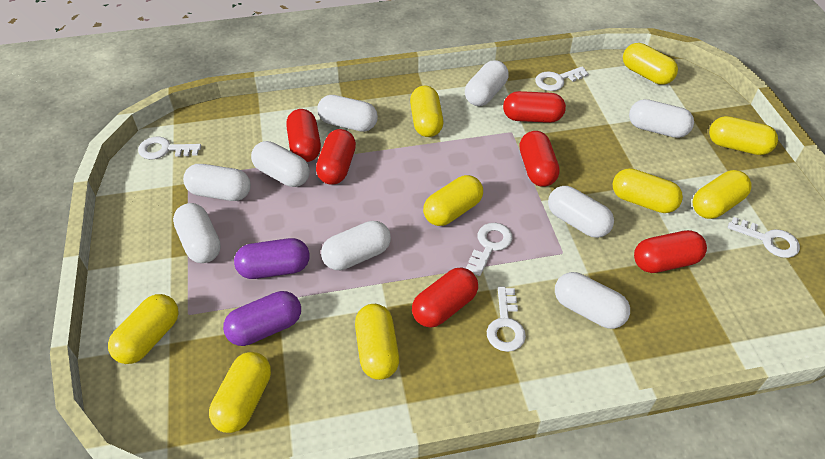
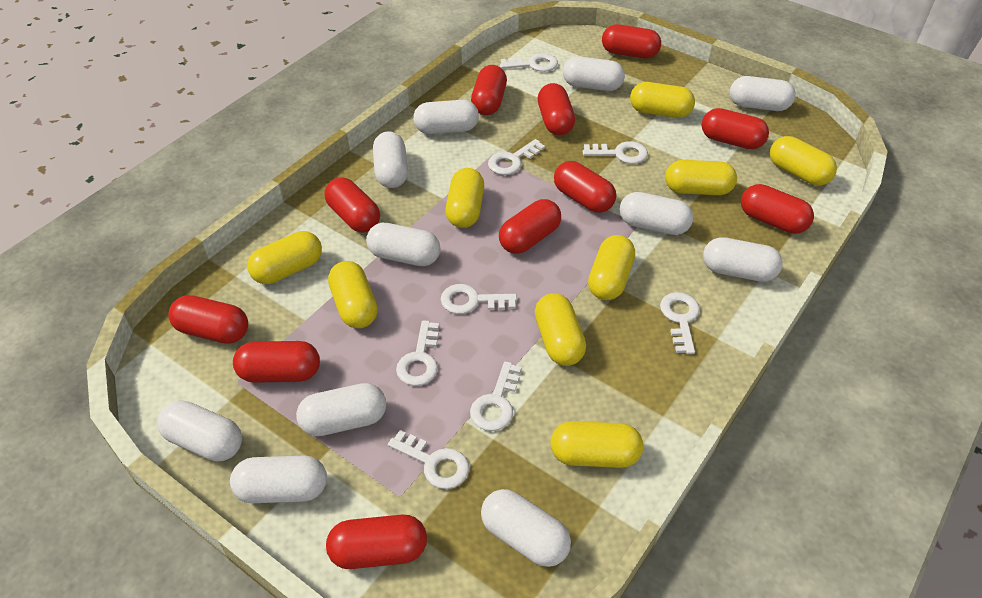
purple capsule: [223,291,301,346] [234,238,310,279] = 2 -> none = 0
red capsule: [286,109,321,162] [316,129,356,185] [412,268,478,328] [503,91,566,123] [519,131,560,187] [634,230,707,273] = 6 -> [168,295,248,344] [233,341,320,383] [324,177,380,233] [326,515,427,569] [471,65,507,115] [499,199,561,254] [538,83,575,135] [554,161,616,213] [602,24,661,59] [702,108,769,149] [741,184,814,234] = 11
white capsule: [173,203,221,263] [183,164,251,201] [251,141,310,187] [317,95,378,132] [321,221,391,270] [465,60,508,106] [548,186,614,238] [555,272,630,329] [629,99,694,138] = 9 -> [157,400,242,462] [230,456,327,503] [296,383,386,436] [366,223,440,266] [373,131,408,188] [413,100,479,134] [481,489,571,567] [563,56,625,91] [619,192,693,235] [703,237,783,282] [730,76,796,111] = 11
white key: [138,137,201,159] [466,223,512,276] [487,287,526,352] [535,67,589,91] [728,217,800,258] = 5 -> [388,430,469,489] [396,320,439,386] [441,284,517,314] [470,361,522,431] [488,139,545,175] [500,53,558,72] [583,141,648,164] [660,292,700,354] = 8

